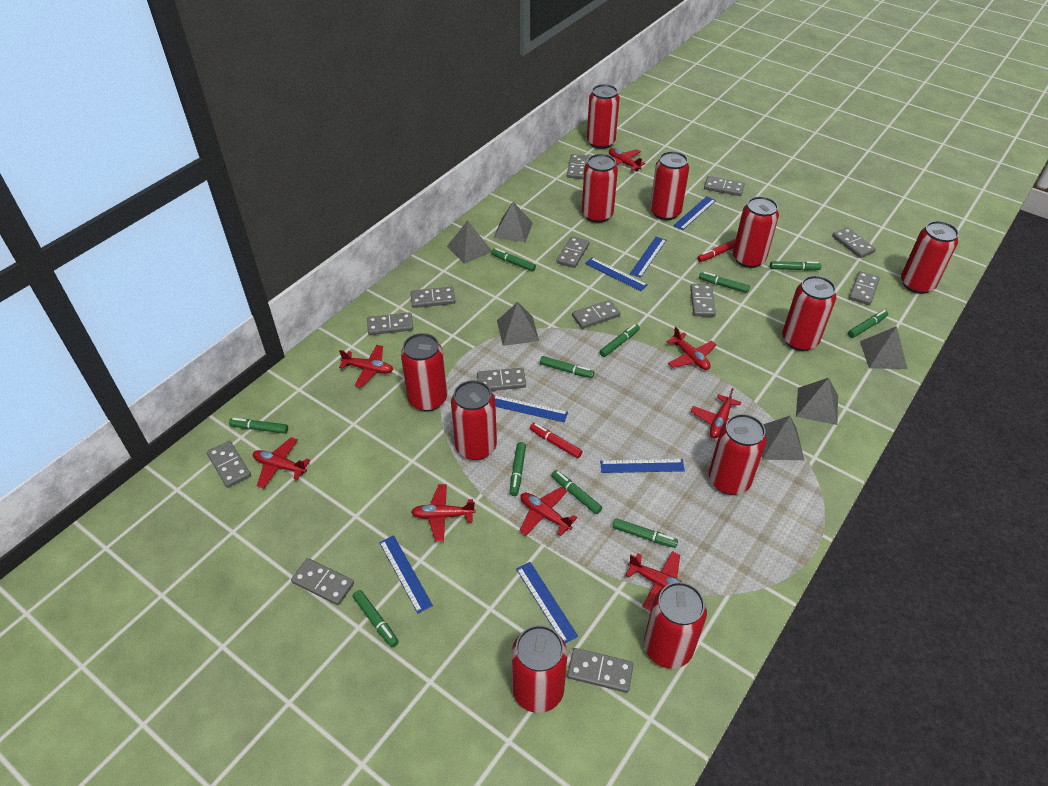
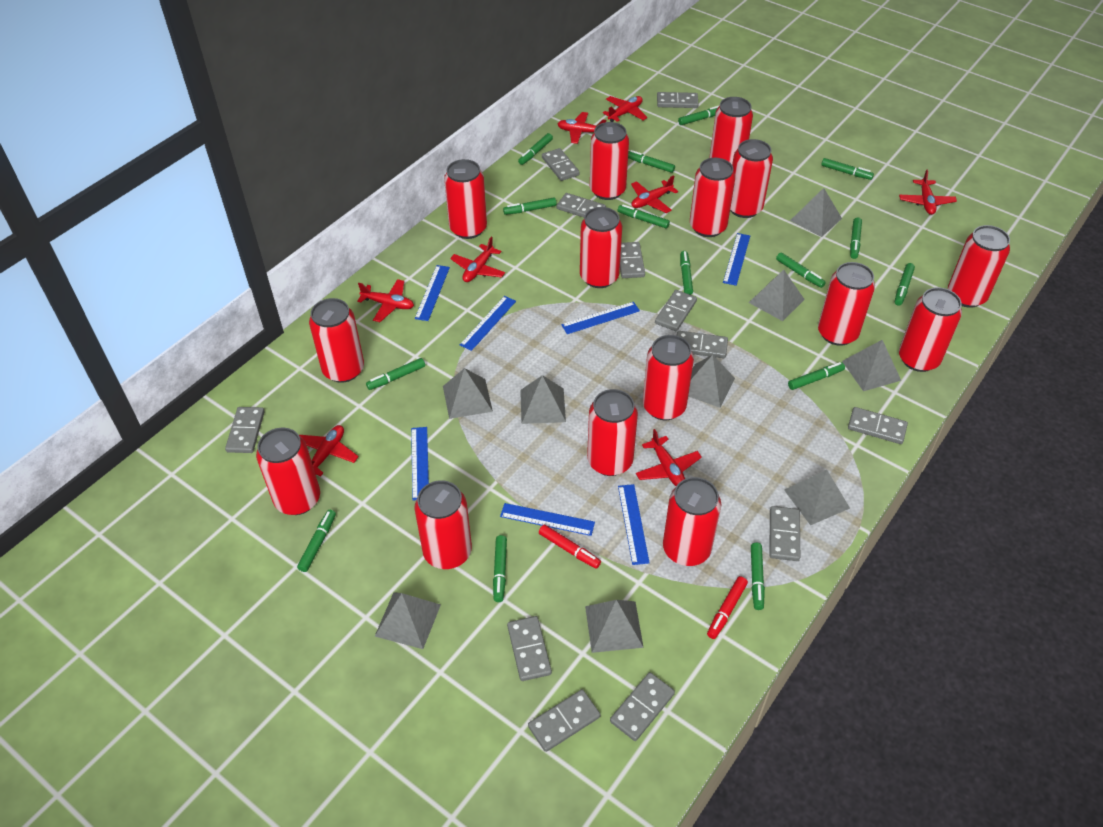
green marker: [229,418,288,434] [353,590,399,647] [491,248,536,271] [510,442,526,496] [540,356,594,378] [551,470,602,514] [599,324,640,357] [613,518,678,548] [699,272,750,293] [770,261,821,271] [848,310,888,338] = 11 -> [297,510,336,572] [366,358,425,390] [493,535,507,602] [503,197,557,215] [518,133,553,165] [618,204,670,228] [628,150,675,173] [678,105,720,125] [680,251,693,295] [751,543,765,610] [776,252,826,288] [788,362,845,390] [821,158,874,180] [850,218,862,259] [895,263,915,305] = 15
grey domino: [207,441,251,488] [291,558,354,605] [367,312,413,335] [411,287,455,308] [477,368,526,391] [556,236,589,268] [567,154,589,179] [567,648,634,693] [572,300,620,329] [690,284,716,317] [704,176,745,196] [832,227,876,258] [849,271,880,305] = 13 -> [225,407,265,453] [507,616,552,681] [528,689,601,752] [542,148,580,181] [557,193,606,217] [610,672,675,741] [620,242,645,278] [655,290,697,331] [657,92,699,108] [677,331,728,358] [769,506,800,561] [848,407,908,444] = 12
grey pyramid: [447,221,492,264] [494,202,533,243] [497,302,539,346] [762,416,804,460] [796,378,838,425] [860,326,907,369] = 6 -> [375,592,441,649] [443,368,493,419] [520,375,566,424] [585,600,644,653] [688,355,735,408] [749,270,805,321] [784,470,850,525] [790,188,842,237] [842,340,901,391] = 9
red can: [401,333,447,411] [451,380,497,460] [511,625,567,713] [582,154,618,223] [587,84,620,149] [644,582,707,669] [650,151,689,220] [709,414,767,495] [733,196,779,268] [782,276,836,351] [901,221,959,294] = 11 -> [256,428,320,515] [309,298,364,383] [414,480,472,569] [444,159,487,239] [580,207,622,288] [587,389,638,476] [590,122,629,200] [643,335,694,420] [663,477,721,566] [690,158,735,237] [709,97,753,164] [730,139,773,218] [818,262,875,346] [899,287,962,372] [948,225,1010,308] = 15

